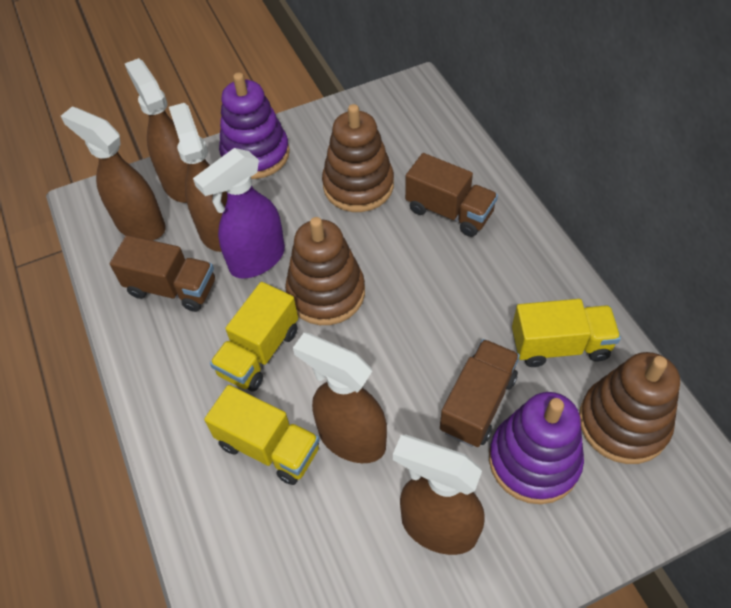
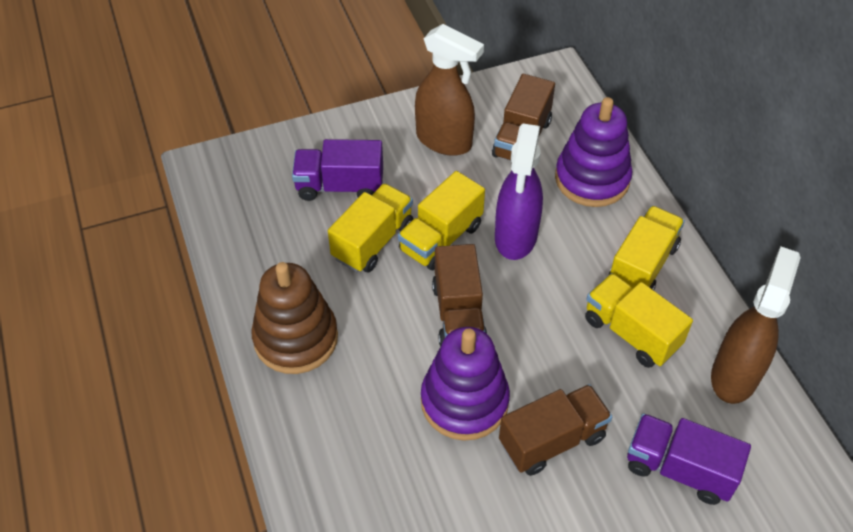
brown spray bottle: [61,107,165,241] [125,58,188,203] [169,103,227,252] [293,333,387,463] [393,434,485,555] = 5 -> [415,24,484,156] [711,247,801,404] = 2
brown stacking toy: [285,217,365,325] [322,104,394,212] [579,352,680,464] = 3 -> [251,262,338,374] = 1
purple truck: none = 0 -> [292,139,383,201] [627,414,751,505] = 2
yellow truck: [204,385,320,485] [210,282,298,392] [512,299,621,367] = 3 -> [328,183,413,273] [398,171,485,270] [585,273,693,368] [609,206,685,290] = 4

